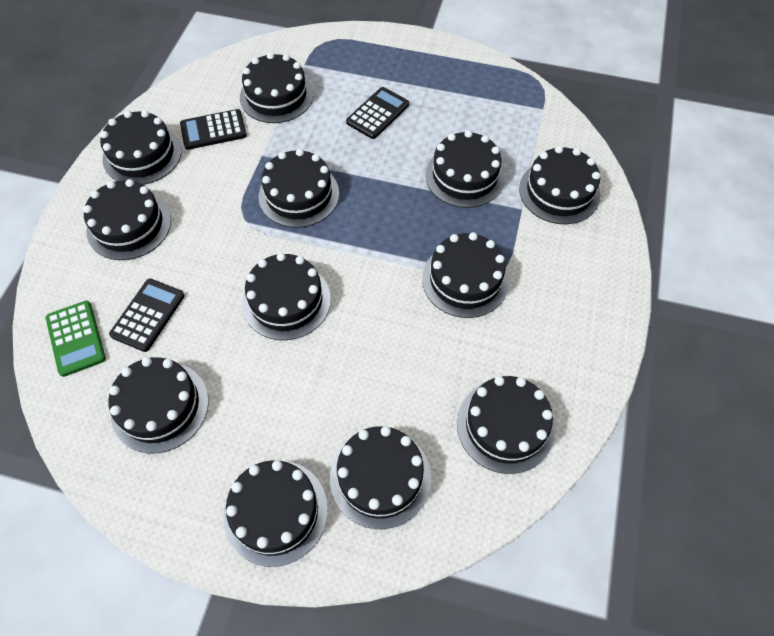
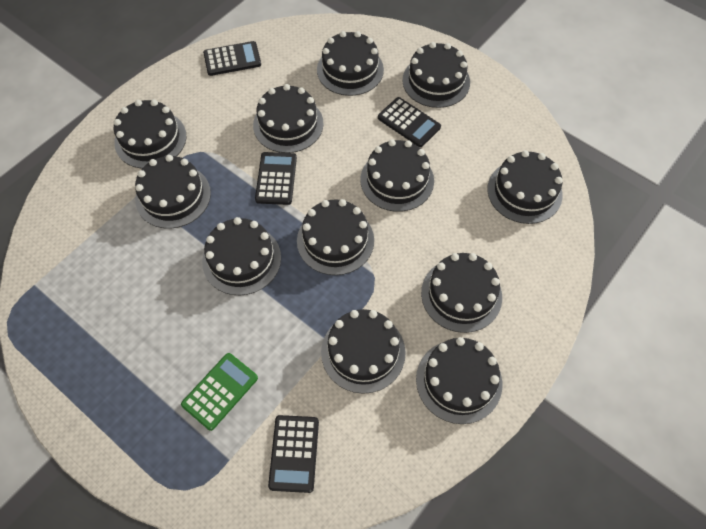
black calculator: [109,279,185,352] [180,109,247,150] [346,87,409,139] = 3 -> [203,41,261,76] [255,152,297,205] [268,415,319,493] [378,97,441,147] = 4

